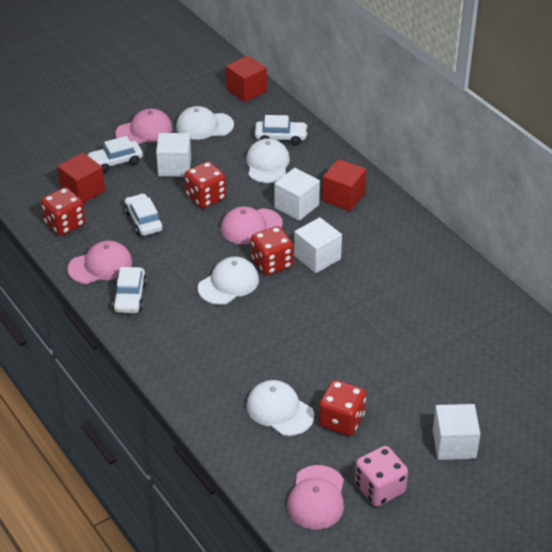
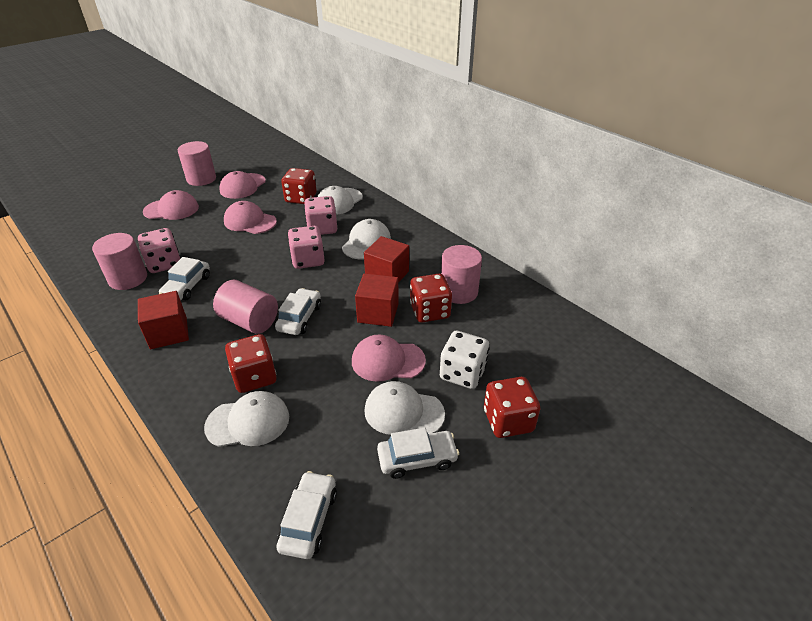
pink cylinder: none = 0 -> [92,233,147,290] [178,141,216,186] [213,280,278,334] [441,245,482,304] = 4
pink dice: [355,446,408,507] = 1 -> [138,228,181,273] [288,226,325,269] [304,196,337,235] = 3
white cube: [156,133,191,177] [274,168,320,221] [294,217,342,273] [433,404,480,460] = 4 -> none = 0
white dice: none = 0 -> [440,331,489,389] = 1

